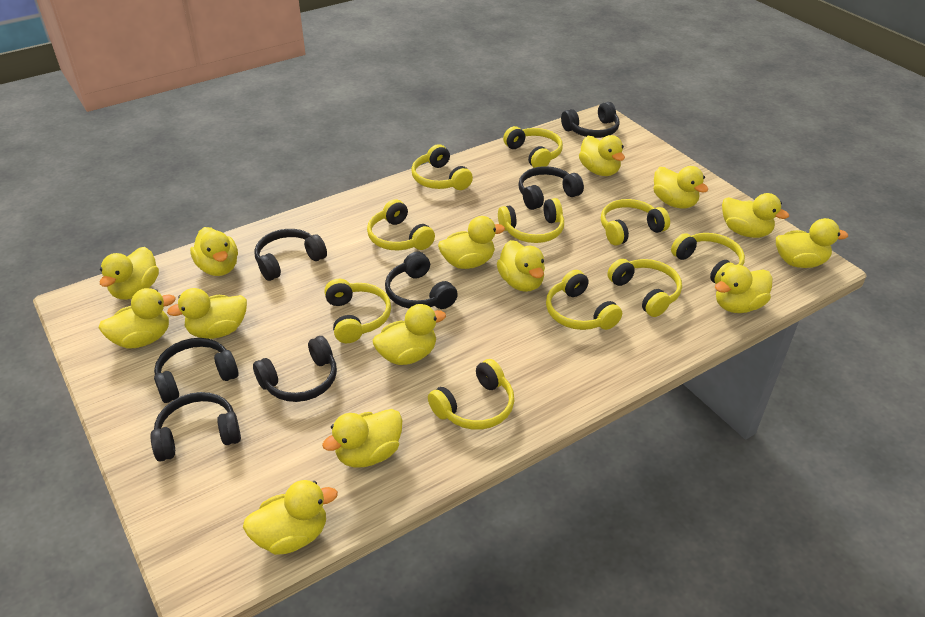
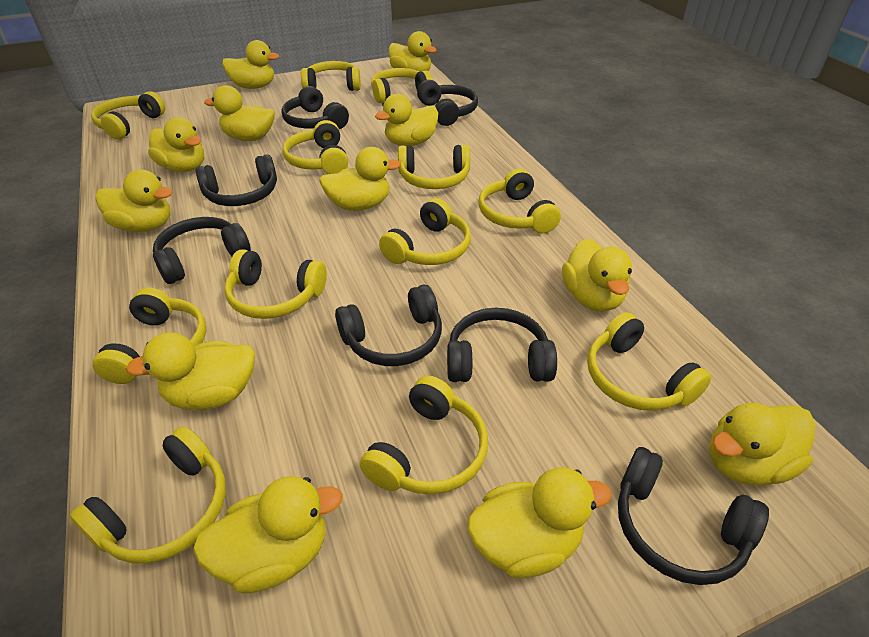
yellow duck: [98,288,176,349] [100,247,159,300] [167,288,247,339] [190,227,238,276] [243,480,338,555] [322,409,402,467] [373,304,446,365] [438,216,505,269] [497,240,545,292] [579,135,625,176] [653,166,708,208] [715,265,773,313] [722,193,789,238] [776,218,848,268] = 14 -> [95,170,173,232] [126,332,255,410] [148,117,204,172] [193,476,343,594] [204,85,275,141] [222,40,279,89] [319,147,401,211] [375,94,438,146] [389,31,436,72] [467,467,612,578] [562,239,632,312] [709,403,815,486] = 12
yellow headphones: [324,279,391,343] [367,199,435,250] [411,144,473,190] [428,359,514,430] [498,198,564,243] [503,126,563,168] [546,270,622,330] [601,199,670,246] [607,259,682,317] [671,233,745,284] = 10 -> [70,426,226,563] [91,91,165,139] [93,288,206,384] [224,249,327,319] [283,120,348,174] [301,61,361,91] [360,376,488,495] [371,68,433,103] [379,198,471,265] [398,145,470,189] [479,169,561,234] [587,312,711,411] = 12

